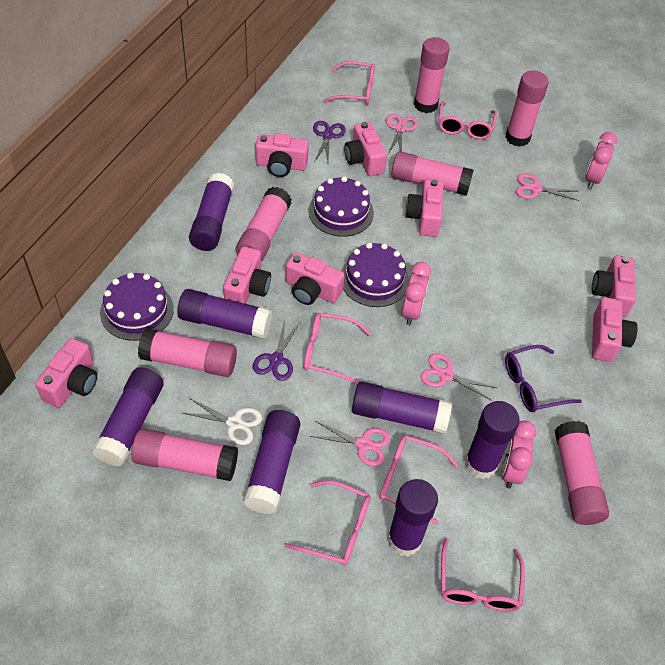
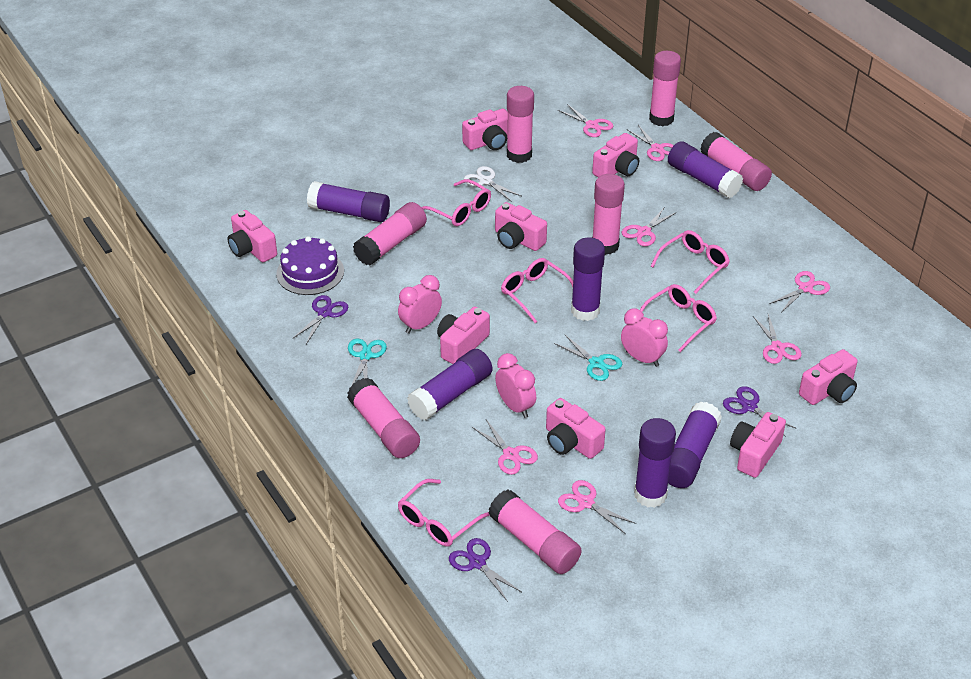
pink glasses: [285,480,371,565] [304,313,371,384] [324,61,375,105] [380,435,458,525] [438,101,497,140] [441,538,525,611] = 6 -> [398,479,490,546] [421,179,491,226] [501,258,573,323] [640,284,717,352] [651,230,730,294] = 5
pink scissors: [309,421,391,466] [386,114,418,154] [420,353,497,400] [516,174,579,201] = 4 -> [472,419,538,475] [558,104,613,137] [558,480,636,534] [622,208,677,246] [628,125,674,161] [753,314,802,364] [769,271,830,311] = 7
purple cake: [100,272,174,341] [309,176,374,237] [342,243,409,307] = 3 -> [276,236,344,295] = 1
purple glasses: [505,345,582,412] = 1 -> none = 0
purple glue stick: [92,367,164,466] [177,289,272,339] [189,173,234,251] [243,410,300,514] [352,381,452,434] [388,479,438,556] [465,401,519,479] = 7 -> [307,181,390,222] [407,349,493,420] [571,237,605,321] [634,418,676,508] [668,141,743,198] [668,402,722,488] = 6
purple scissors: [253,319,300,381] [313,121,346,162] = 2 -> [292,295,348,344] [449,538,522,602] [723,386,795,437] = 3
turquoise scissors: none = 0 -> [348,339,387,386] [554,335,622,381] = 2

